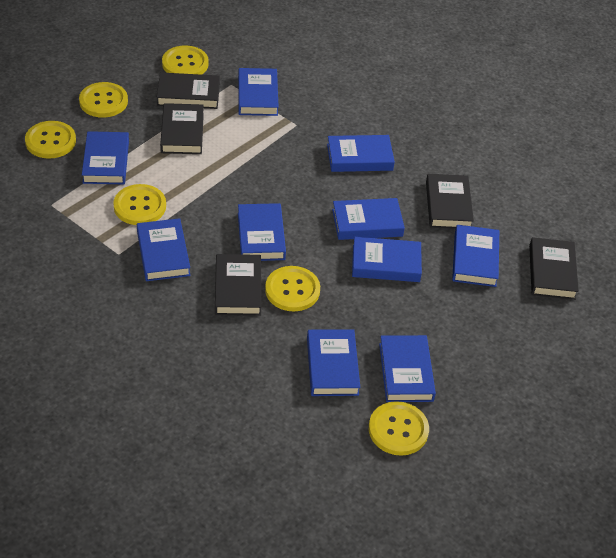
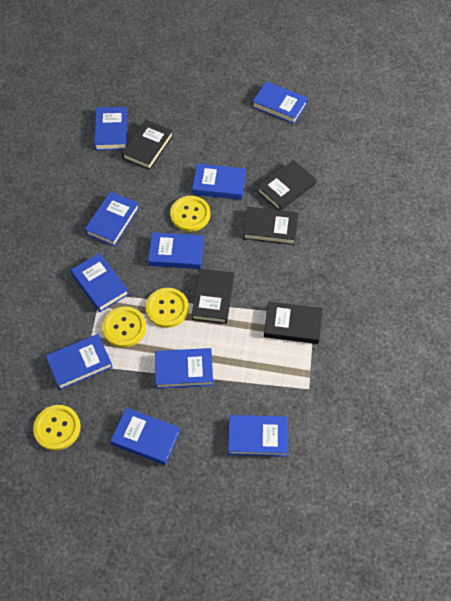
yellow button: [25,121,76,159] [79,82,128,118] [113,184,166,225] [162,46,209,75] [265,266,320,312] [369,401,429,456] = 6 -> [33,405,81,451] [102,307,146,348] [145,288,189,328] [170,196,210,232] = 4

